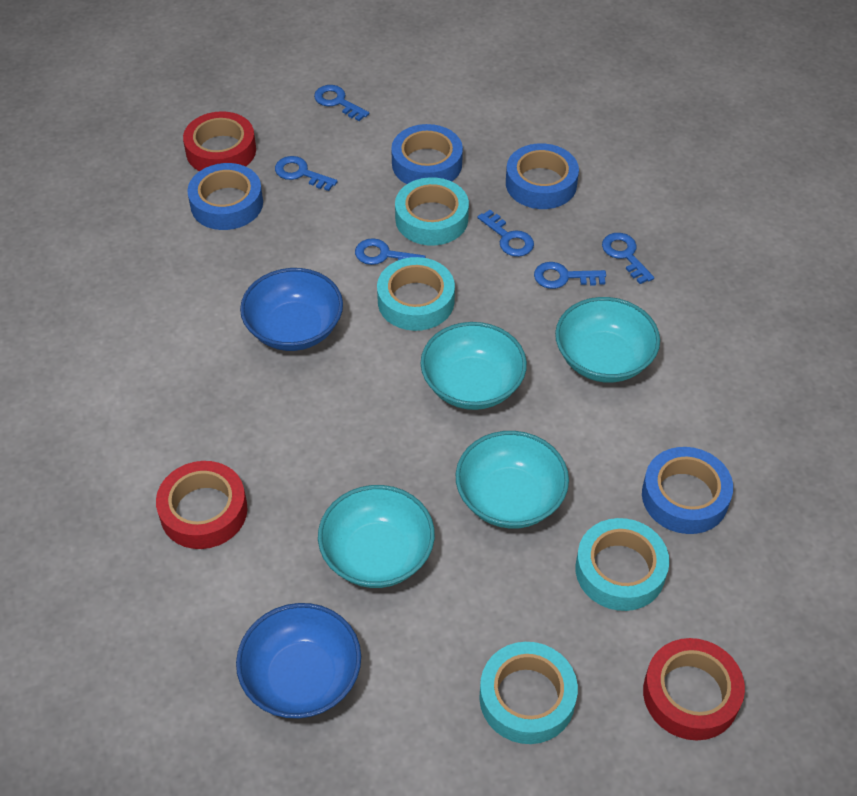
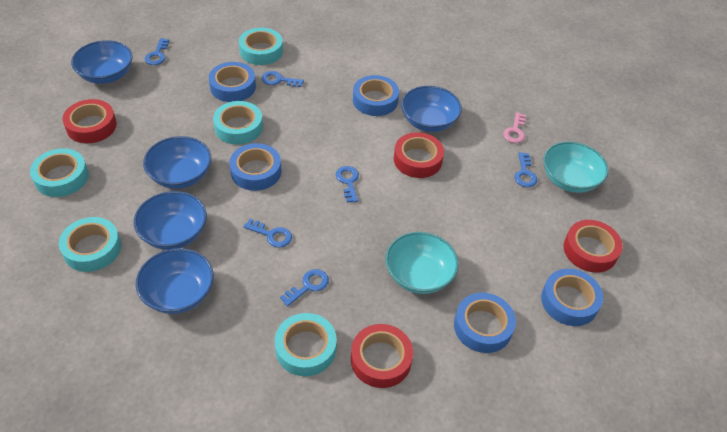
blue bowl: [236,603,361,719] [240,268,343,351] = 2 -> [71,40,133,84] [134,191,207,250] [136,248,214,314] [143,136,211,189] [401,86,462,132] = 5
blue tape: [187,163,263,230] [391,124,463,184] [506,143,579,209] [642,447,733,534] = 4 -> [209,62,256,102] [229,143,281,191] [353,75,399,116] [454,293,516,353] [541,269,603,326] = 5
pink key: none = 0 -> [503,112,526,143] = 1
red tape: [156,461,248,549] [183,111,256,171] [643,638,745,740] = 3 -> [62,99,117,143] [351,324,413,388] [394,132,444,178] [563,220,623,273] = 4
turquoise bowl: [318,485,435,588] [421,322,527,410] [456,431,569,529] [555,297,660,383] = 4 -> [385,232,459,294] [543,141,609,193] = 2
turquoise tape: [377,257,455,331] [395,177,469,245] [479,642,578,744] [575,518,669,611] = 4 -> [30,148,89,197] [59,217,121,272] [213,101,263,145] [239,28,283,65] [275,313,337,376] = 5

